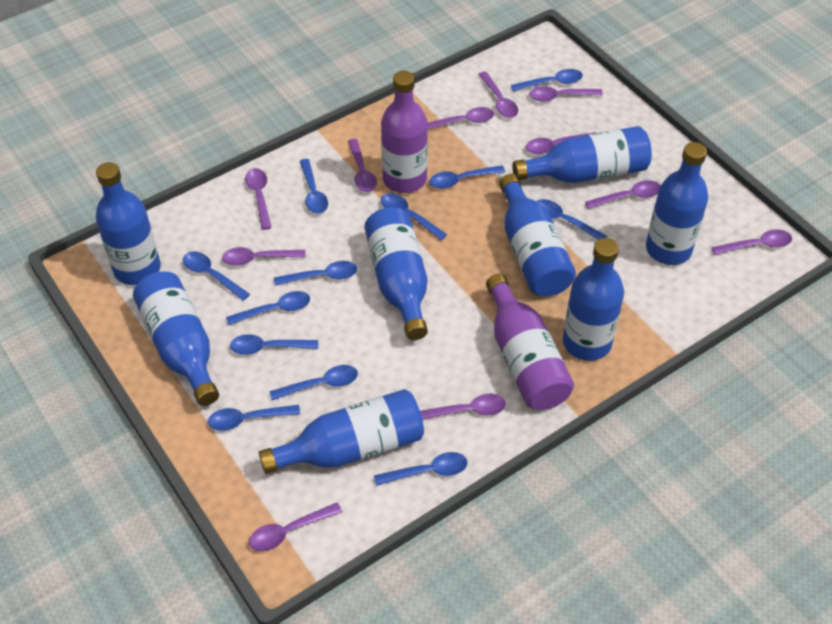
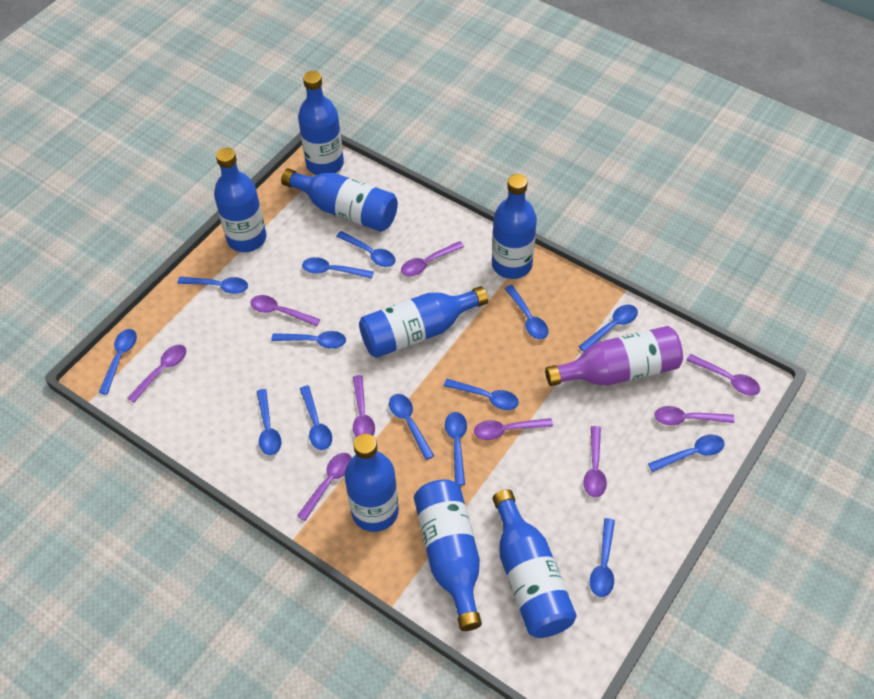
blue spoon: [183,251,250,301] [208,405,300,431] [226,291,310,325] [230,334,318,355] [269,365,358,400] [274,261,357,285] [300,159,328,214] [374,452,467,486] [381,193,447,240] [429,165,505,189] [511,69,583,91] [537,199,607,240] = 12 -> [98,329,137,395] [177,277,248,294] [257,389,281,455] [271,331,346,349] [300,385,332,450] [302,257,374,279] [336,231,396,267] [389,394,434,460] [444,379,519,410] [445,412,467,486] [505,285,549,339] [578,305,638,352] [590,518,615,597] [648,435,725,472] = 14
purple bottle: [381,71,428,193] [486,274,574,410] = 2 -> [545,326,683,386] = 1
purple spoon: [222,247,306,266] [245,168,272,230] [249,502,342,552] [348,139,377,192] [420,394,506,420] [428,107,494,129] [478,71,518,118] [526,132,596,154] [530,86,603,102] [585,180,661,209] [711,229,792,255] = 11 -> [127,345,186,403] [250,295,320,326] [297,453,352,521] [353,375,375,437] [401,241,464,276] [474,418,553,440] [583,426,607,497] [654,406,735,425] [686,354,760,395] = 9

